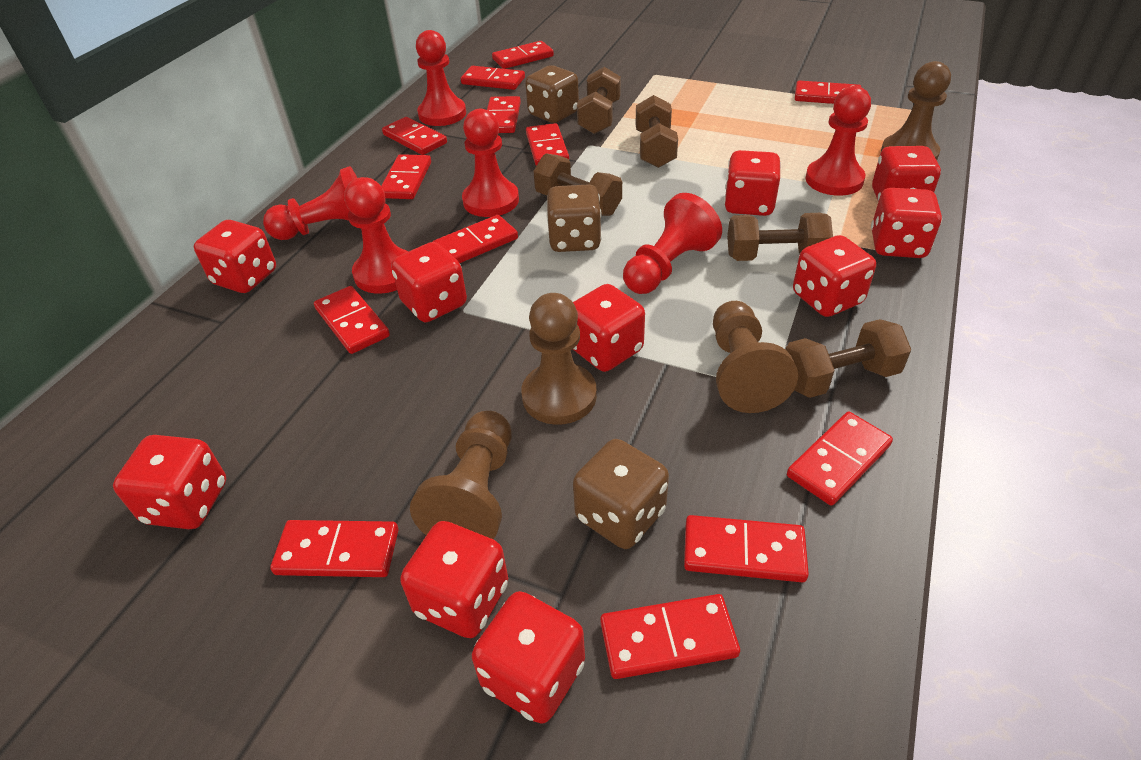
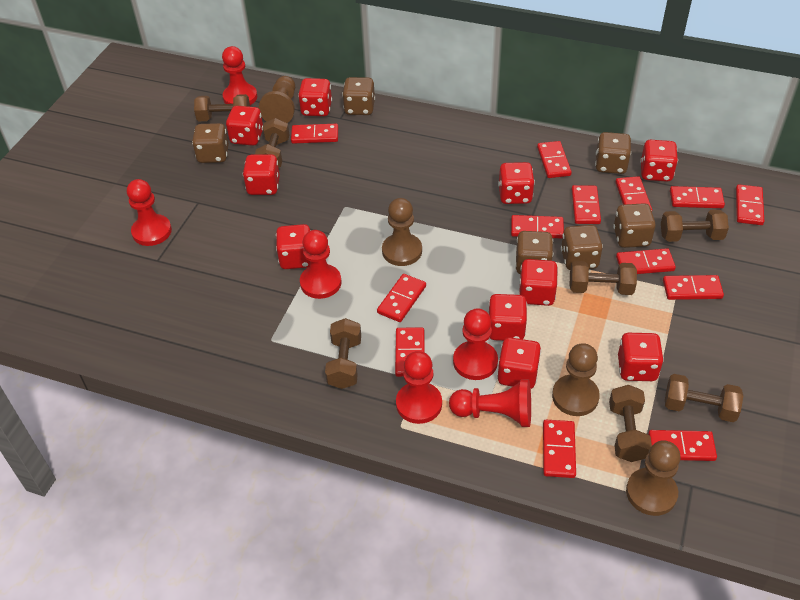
brown dice: [525,65,579,123] [546,184,602,252] [573,439,669,549] = 3 -> [192,123,229,163] [342,77,375,115] [515,231,553,274] [561,225,603,270] [595,132,631,174] [613,203,656,248] = 6
brown dumbbell: [533,154,622,216] [577,67,621,134] [636,95,678,168] [727,213,833,261] [786,319,911,398] = 5 -> [194,94,250,121] [255,118,289,168] [325,318,361,389] [570,261,637,295] [609,385,652,462] [661,210,729,242] [665,374,743,422] = 7

